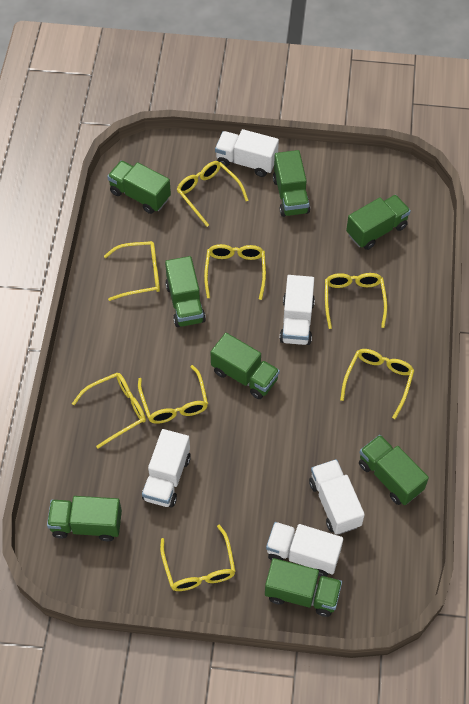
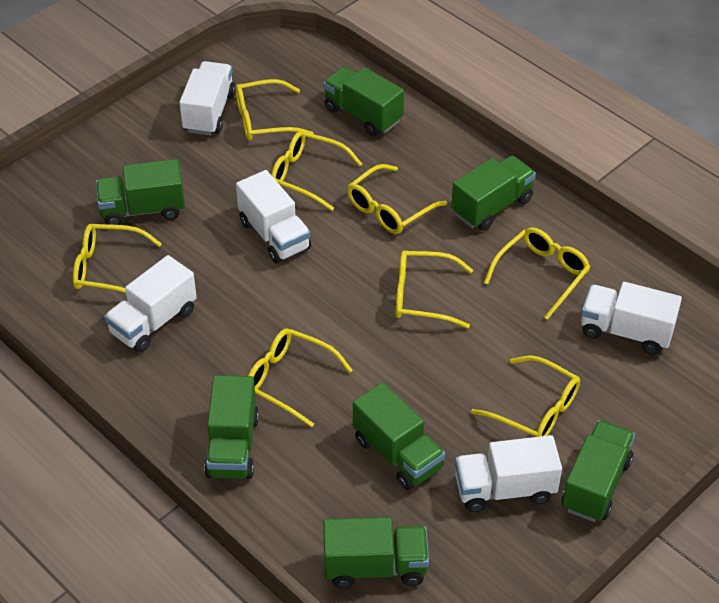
green truck: [47,496,122,541] [107,160,171,214] [165,256,206,327] [210,333,280,399] [265,558,342,617] [273,150,310,217] [346,195,411,250] [359,435,429,505] = 8 -> [96,159,185,225] [204,375,259,479] [323,67,404,136] [323,517,429,588] [353,382,445,490] [451,156,536,231] [561,420,635,522] = 7

